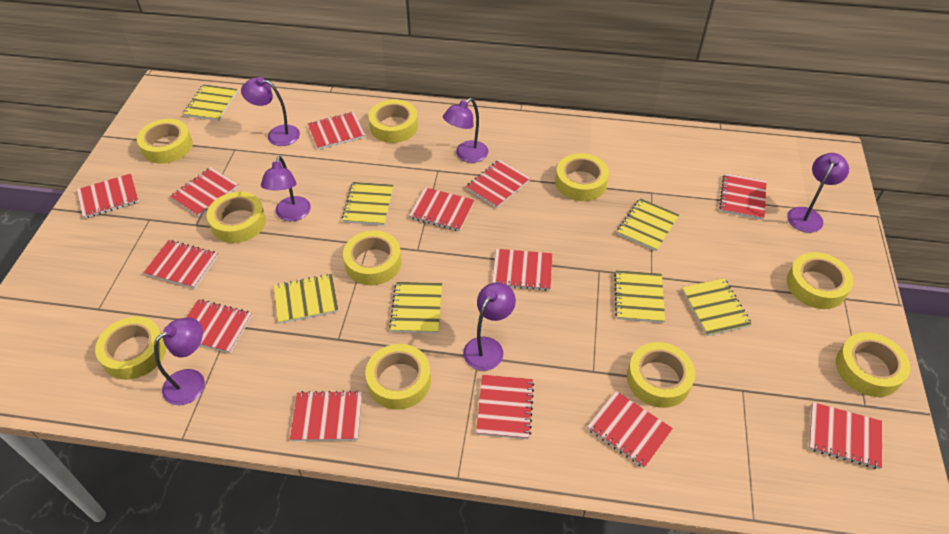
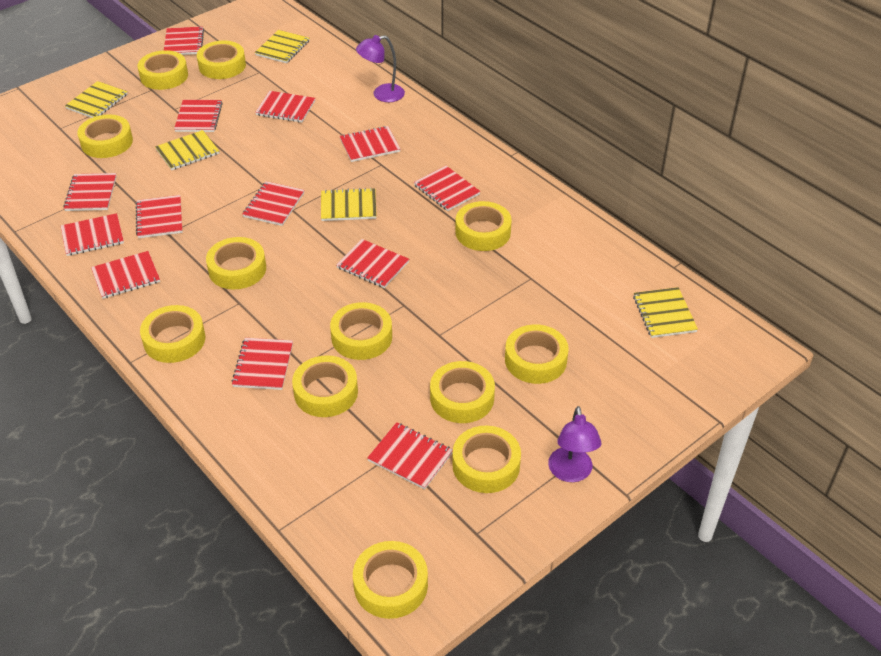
purple lamp: [154,318,205,405] [241,77,300,146] [261,156,311,221] [443,98,488,163] [463,282,516,371] [787,153,849,233] = 6 -> [356,35,405,102] [548,406,601,482] = 2
yellow notebook: [183,84,238,121] [274,274,339,324] [342,182,393,225] [389,282,442,333] [614,270,665,323] [617,198,679,251] [682,278,752,336] = 7 -> [65,81,127,118] [155,130,219,170] [255,30,309,63] [321,188,377,221] [633,287,698,338] = 5
yellow tape: [95,317,167,380] [137,119,193,164] [207,192,266,243] [343,230,402,285] [365,344,431,410] [368,100,418,143] [555,153,609,201] [627,342,695,408] [787,252,853,309] [836,332,910,397] = 10 -> [77,114,133,158] [138,50,188,90] [140,305,206,363] [197,41,246,79] [206,237,266,289] [292,355,358,417] [330,302,392,360] [353,541,428,619] [430,361,495,423] [452,426,521,493] [455,201,512,251] [505,324,569,384] = 12

